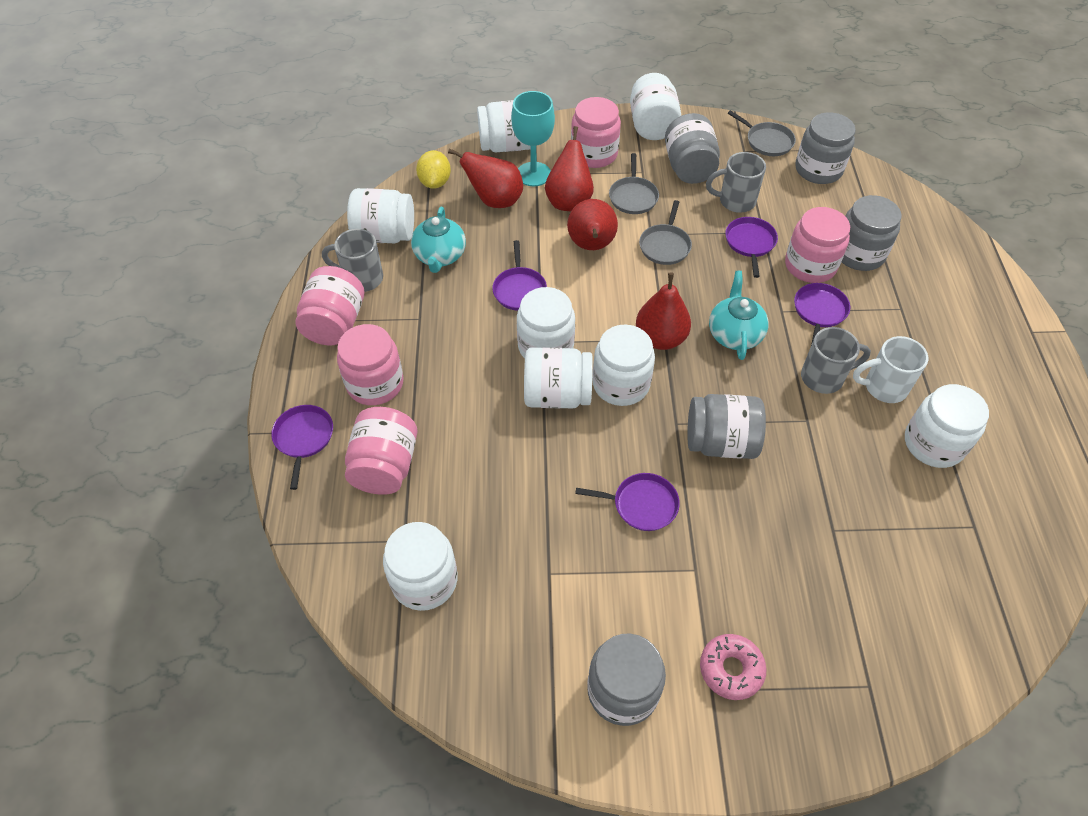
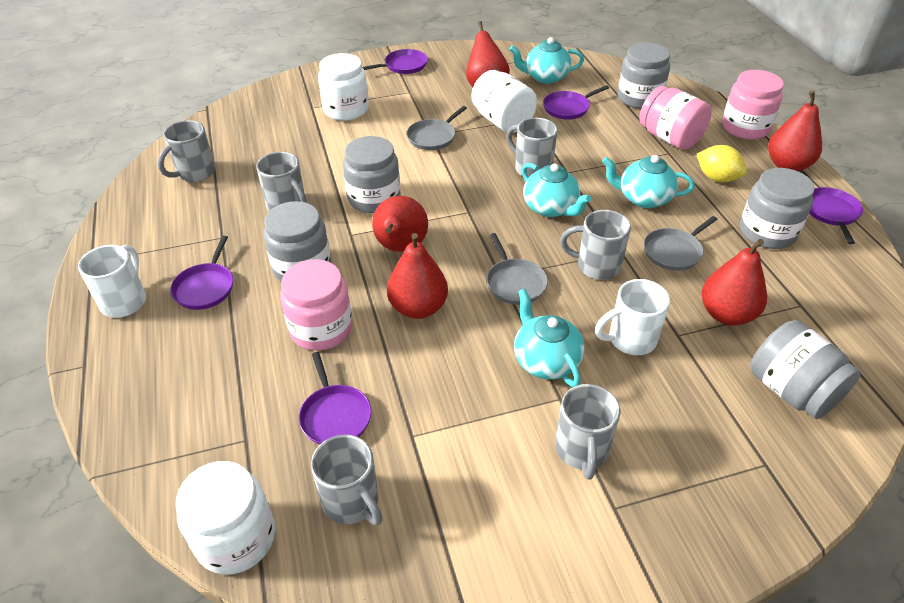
grey mug: [322,229,383,292] [706,152,766,213] [801,327,871,394] = 3 -> [158,120,215,182] [256,152,307,211] [311,434,382,526] [506,118,558,177] [555,384,620,480] [560,210,631,280] = 6
pink donut: [700,634,767,700] = 1 -> none = 0
pink jar: [295,266,364,345] [337,324,404,405] [345,407,418,495] [571,97,621,168] [785,207,850,283] = 5 -> [280,259,353,351] [639,86,712,150] [722,70,784,140] = 3
red pear: [448,148,523,208] [545,126,594,211] [567,199,618,250] [636,272,691,350] = 4 -> [372,196,428,252] [387,233,448,319] [466,21,510,87] [702,239,767,326] [768,90,822,171] = 5
turquoise goblet: [511,91,555,186] = 1 -> none = 0
turquoise teapot: [411,207,466,273] [709,271,769,360] = 2 -> [509,37,584,84] [514,289,585,387] [522,163,591,217] [602,155,695,208] = 4
white jar: [347,188,414,243] [383,522,458,611] [477,100,531,152] [517,287,575,359] [524,347,593,409] [592,325,655,406] [630,73,681,140] [905,384,989,468] = 8 -> [176,461,275,575] [318,53,369,121] [472,70,537,133] = 3
white mug: [853,336,928,403] = 1 -> [78,245,146,318] [595,279,670,355] = 2

